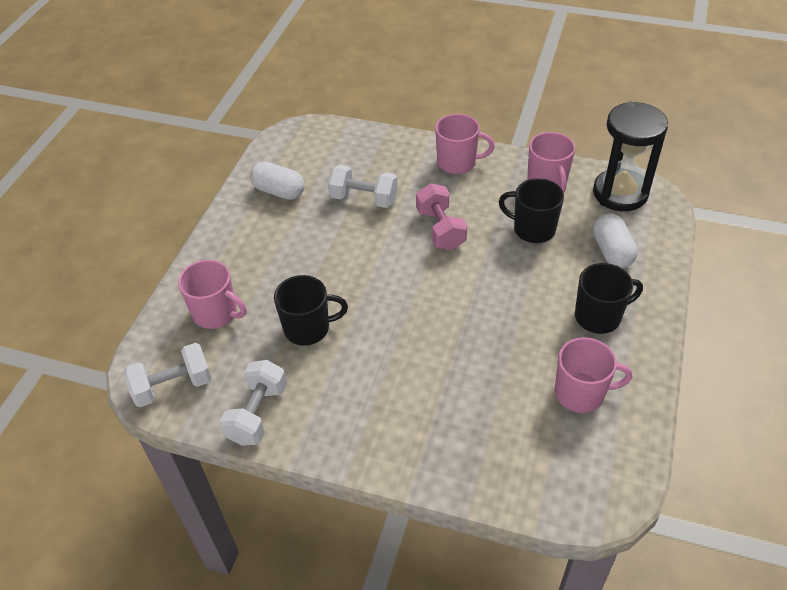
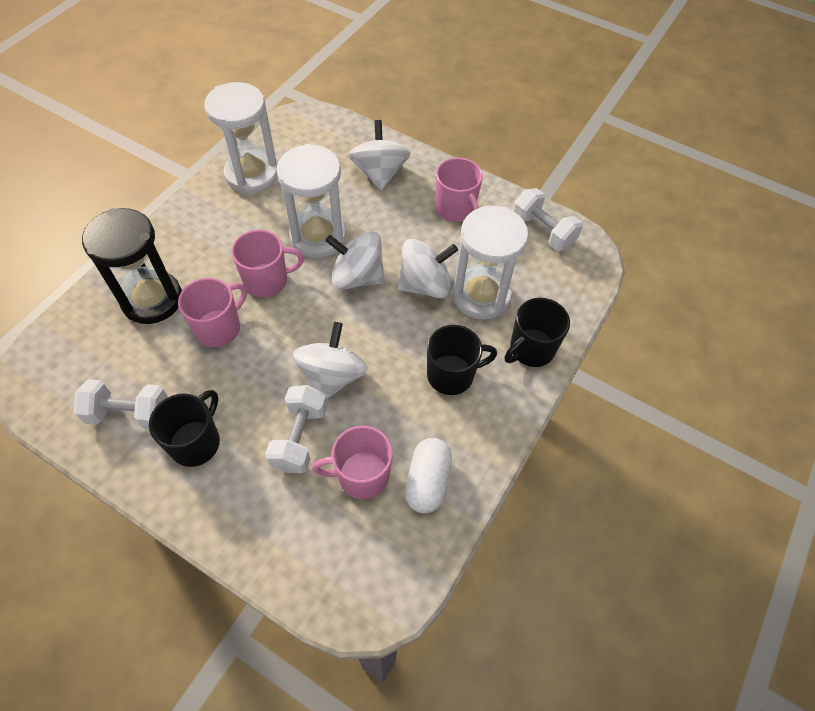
pink dumbbell: [416,183,467,250] = 1 -> none = 0
white capsule: [250,161,305,200] [593,213,638,268] = 2 -> [405,438,452,513] = 1
white hourglass: none = 0 -> [204,82,278,194] [277,144,346,258] [452,206,528,320] = 3
white spinning top: none = 0 -> [293,322,368,400] [325,231,385,290] [348,120,411,191] [398,239,458,298] = 4

